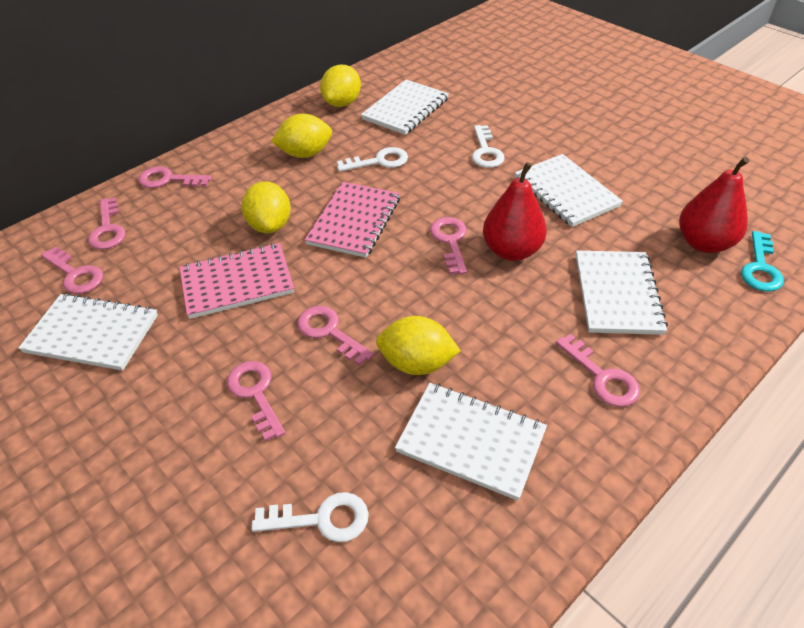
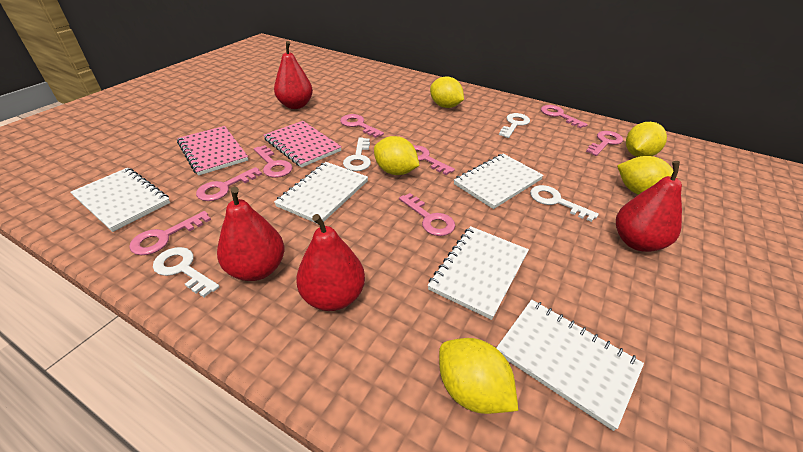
pink key: [41,246,103,294] [88,197,126,250] [138,167,212,188] [227,361,285,441] [297,306,374,366] [430,217,467,274] [556,333,640,407] = 7 -> [129,211,211,255] [196,167,262,201] [254,145,293,178] [340,114,384,138] [399,193,455,236] [413,145,455,175] [541,105,588,128] [586,131,623,156] = 8
red pear: [483,162,547,261] [679,157,749,253] = 2 -> [217,187,284,281] [274,41,313,109] [296,214,365,311] [616,161,682,252] = 4
turquoise key: [741,231,784,292] = 1 -> none = 0
white key: [251,492,369,542] [337,147,408,172] [472,125,505,168] = 3 -> [153,247,220,297] [343,138,371,171] [499,113,530,138] [530,185,599,222] = 4
yellow lemon: [242,181,291,233] [271,114,332,158] [320,65,361,107] [376,316,461,375] = 4 -> [374,136,419,175] [430,76,464,108] [439,338,518,414] [617,156,673,195] [626,122,667,157] = 5

